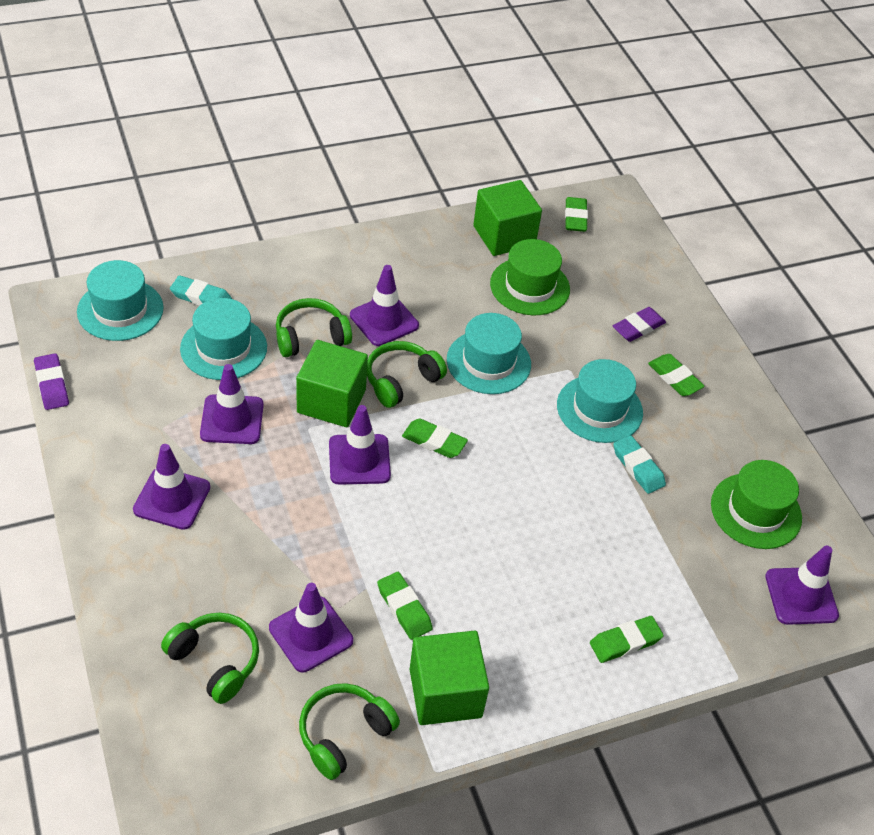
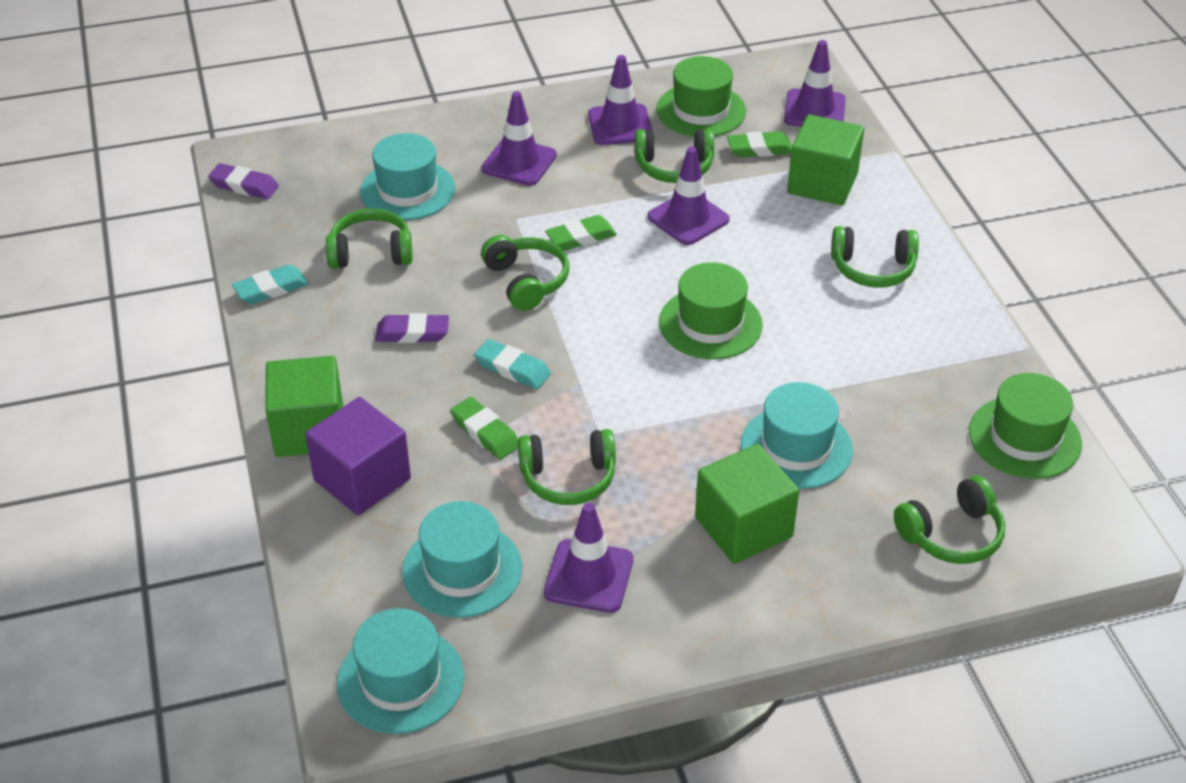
green eraser: [377,572,433,640] [402,419,468,458] [565,197,588,232] [590,616,664,663] [648,354,705,396] = 5 -> [450,397,518,460] [545,215,617,251] [727,131,792,157] = 3
green hat: [490,239,570,315] [711,460,802,549] = 2 -> [656,56,746,137] [659,262,763,359] [969,373,1082,479] = 3
green headphones: [161,613,259,704] [276,298,352,357] [299,683,400,780] [367,341,447,408] = 4 -> [326,209,413,269] [481,235,569,311] [518,429,616,505] [635,129,714,183] [831,226,919,288] [894,475,1005,564] = 6
purple cube: none = 0 -> [305,397,411,515] = 1
purple traffic cone: [133,444,210,530] [200,364,264,444] [269,583,353,672] [329,405,391,485] [350,265,419,346] [765,545,839,625] = 6 -> [481,91,557,186] [544,503,633,613] [588,55,652,145] [647,147,730,245] [784,40,845,126] = 5

